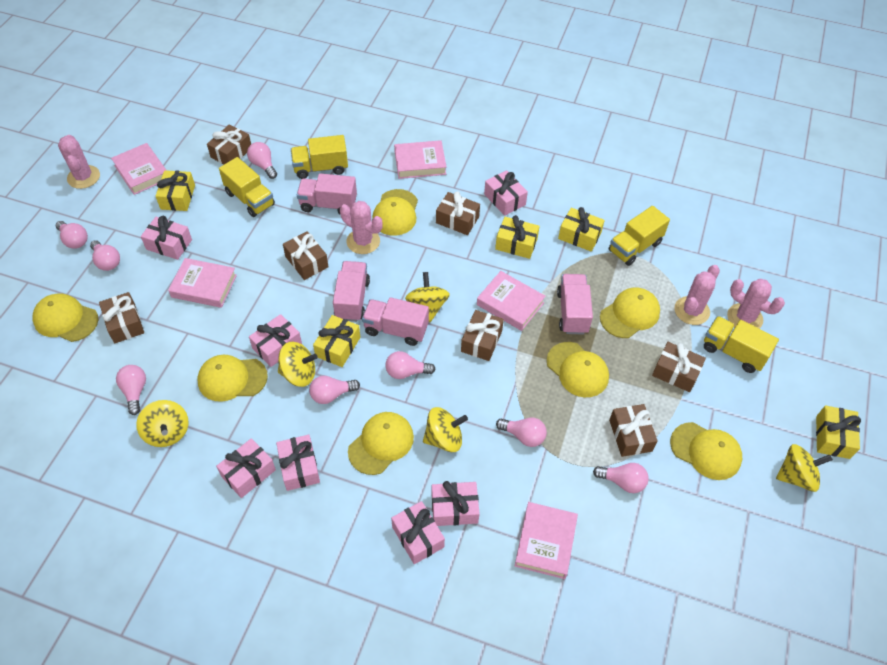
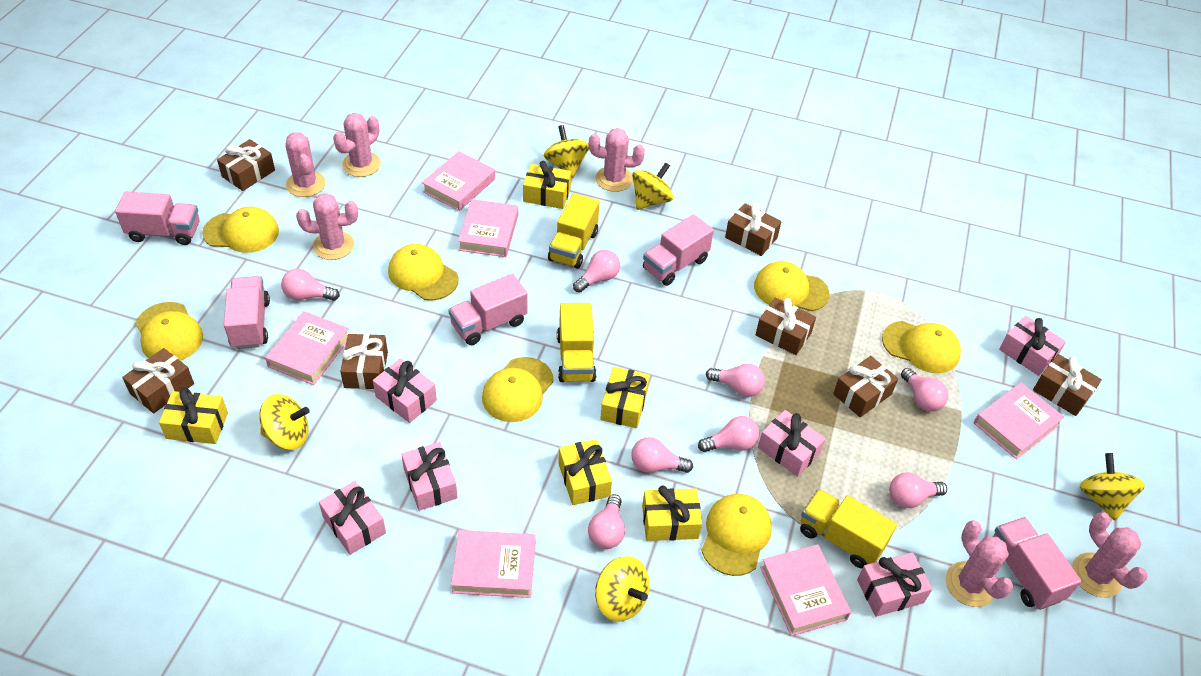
pink book: [111,143,166,195] [168,258,237,308] [394,140,446,179] [477,271,546,331] [515,502,578,579] = 5 -> [265,311,349,385] [422,151,495,211] [451,530,536,598] [458,199,518,257] [760,544,851,636] [974,382,1064,459] = 6
pink cactus: [58,135,100,189] [340,201,382,254] [675,265,720,325] [727,279,785,329] = 4 -> [285,132,326,197] [296,193,358,260] [333,113,381,177] [589,128,645,192] [946,521,1013,607] [1072,512,1147,598] = 6
pink gift: [141,216,192,260] [216,438,276,498] [249,314,302,367] [276,435,320,491] [391,501,445,564] [432,481,480,526] [484,170,528,216] = 7 -> [319,481,386,555] [373,358,437,423] [401,442,458,511] [758,410,825,477] [857,552,933,617] [999,316,1066,376] = 6
pink truck: [297,173,357,214] [333,261,370,322] [362,297,429,346] [557,274,593,335] = 4 -> [115,192,200,245] [224,276,270,349] [448,274,528,345] [643,214,714,286] [993,517,1081,610] = 5
yellow truck: [219,157,275,217] [291,135,348,179] [609,206,670,266] [704,316,779,373] = 4 -> [548,193,600,269] [557,303,596,382] [800,489,897,568] = 3

